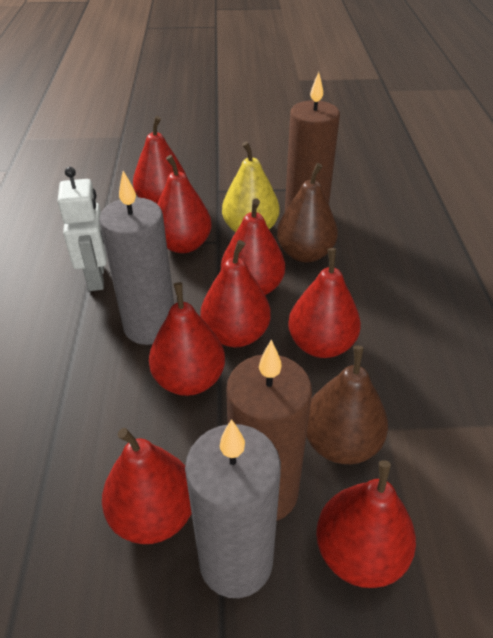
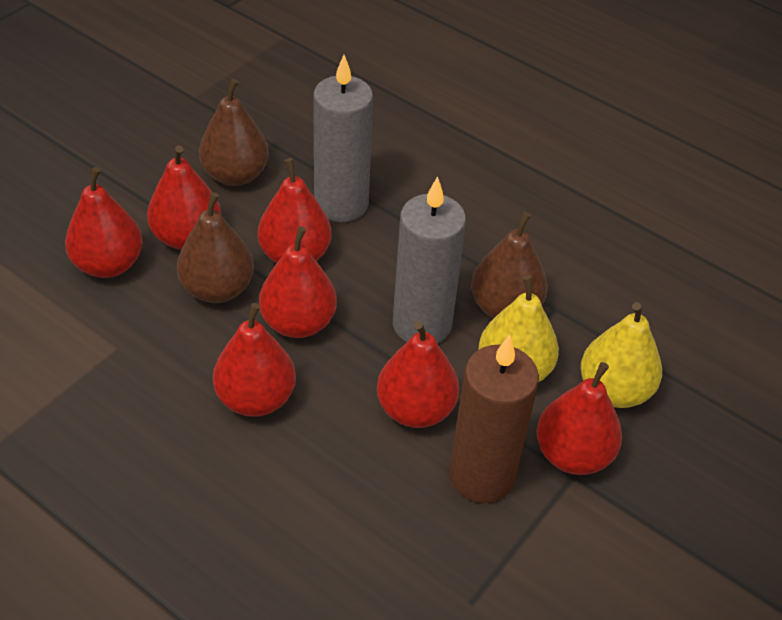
brown candle: [226,339,312,521] [285,72,340,211] = 2 -> [449,335,539,503] = 1
brown pear: [277,163,338,262] [306,346,388,464] = 2 -> [177,192,254,303] [199,79,269,186] [471,212,548,318] = 3
red pear: [102,428,192,544] [133,116,186,204] [149,282,225,396] [157,155,212,253] [200,240,271,347] [221,198,285,295] [288,248,361,358] [316,460,416,588] = 8 -> [65,167,143,278] [147,145,221,250] [213,303,296,417] [258,158,331,263] [259,226,337,338] [377,321,459,428] [537,362,622,475] = 7
white robot: [58,167,107,291] = 1 -> none = 0
yellow pear: [222,141,279,232] = 1 -> [478,275,559,382] [580,302,662,408] = 2

